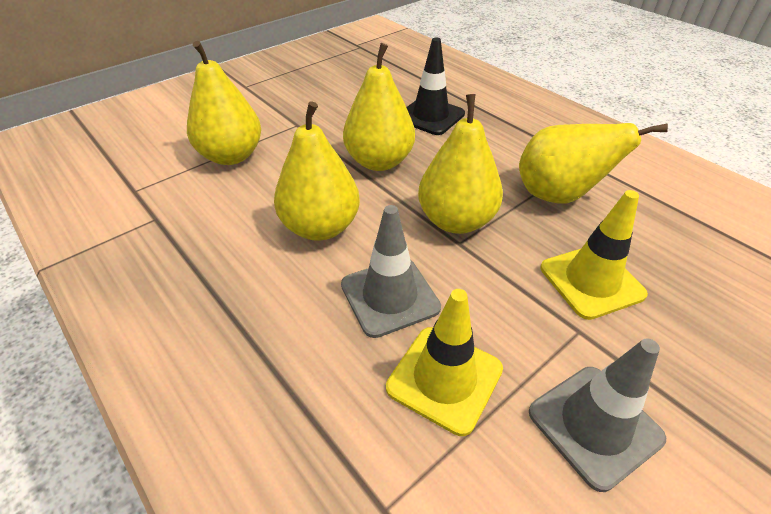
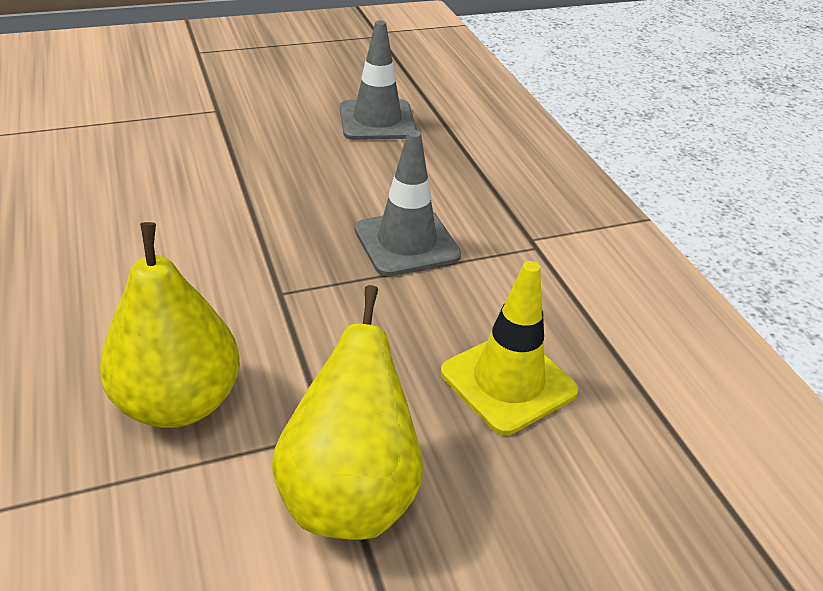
black traffic cone: [406,38,465,135] = 1 -> none = 0
yellow pear: [187,41,261,165] [274,101,360,241] [343,43,415,171] [418,94,503,234] [519,123,668,204] = 5 -> [100,222,240,428] [272,285,423,540] = 2
yellow traffic cone: [386,289,503,436] [541,190,648,320] = 2 -> [441,261,579,435] = 1

